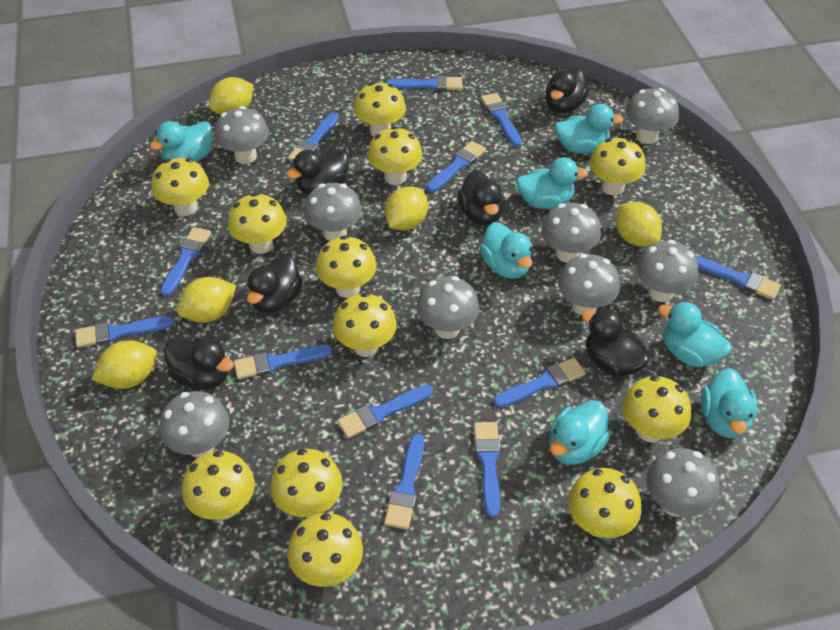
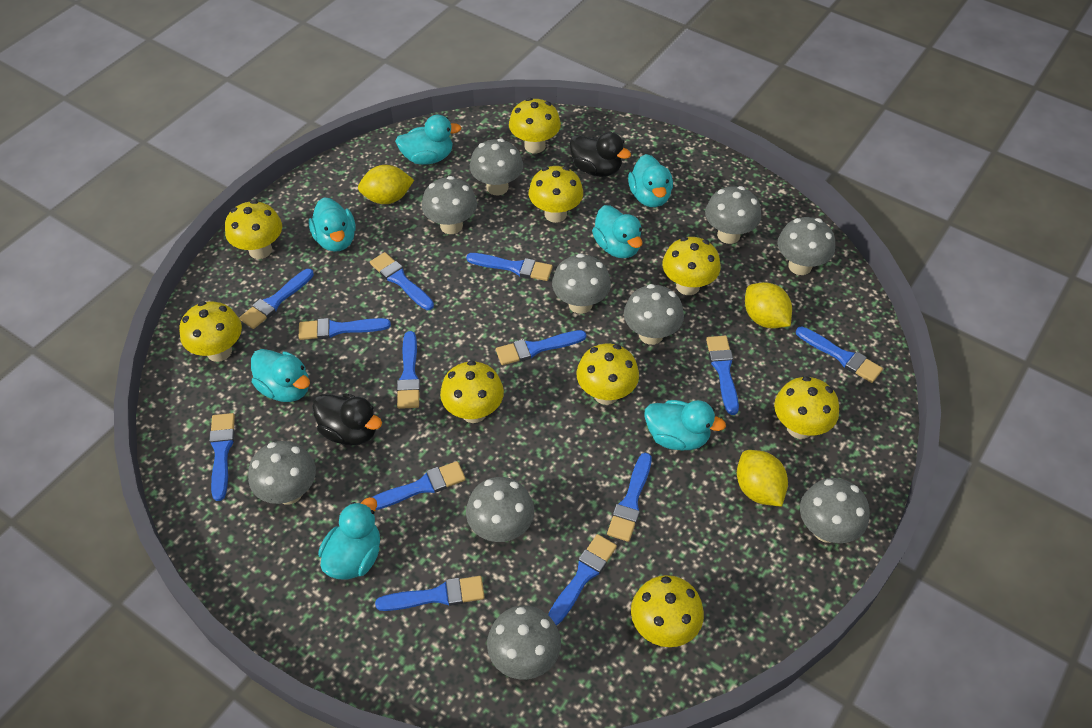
black duck: [164,338,234,389] [247,254,303,313] [287,150,349,195] [457,170,505,225] [545,67,590,114] [581,309,650,376] = 6 -> [312,394,382,445] [570,132,631,177] = 2
blue brush: [75,316,174,348] [160,227,211,296] [234,345,332,379] [288,112,339,161] [337,385,433,438] [384,434,424,530] [386,76,462,91] [427,141,486,192] [474,422,501,517] [481,93,522,147] [494,357,586,408] [695,255,781,300] = 12 -> [209,413,235,501] [239,269,314,329] [299,318,391,340] [370,252,434,310] [371,461,466,510] [375,576,485,611] [397,331,420,409] [466,253,553,281] [496,330,586,365] [548,534,617,626] [607,453,652,542] [706,336,739,415] [796,326,883,383] = 13
grey mushroom: [160,391,229,458] [215,106,269,164] [304,183,362,241] [417,276,479,339] [542,203,601,262] [558,254,620,315] [626,88,679,144] [636,240,698,302] [646,448,719,517] = 9 -> [248,441,316,505] [422,176,477,234] [466,477,534,542] [470,139,523,196] [487,605,561,680] [552,253,611,314] [624,284,684,345] [705,186,761,244] [778,217,835,275] [800,478,869,543] = 10
yellow lemon: [91,340,157,389] [177,277,236,323] [209,77,253,115] [385,186,428,231] [616,202,662,247] = 5 -> [358,165,414,204] [737,450,788,507] [745,282,792,328] = 3
yellow mushroom: [152,158,209,216] [182,451,255,520] [228,193,287,254] [270,449,343,517] [287,513,363,587] [316,235,376,298] [333,293,397,357] [353,82,406,137] [368,126,422,185] [568,468,641,538] [590,138,646,195] [622,376,691,442] = 12 -> [179,301,242,362] [225,200,282,259] [440,361,504,423] [509,98,561,153] [529,166,583,223] [577,344,639,405] [631,575,704,647] [663,237,721,295] [774,376,839,439] = 9

